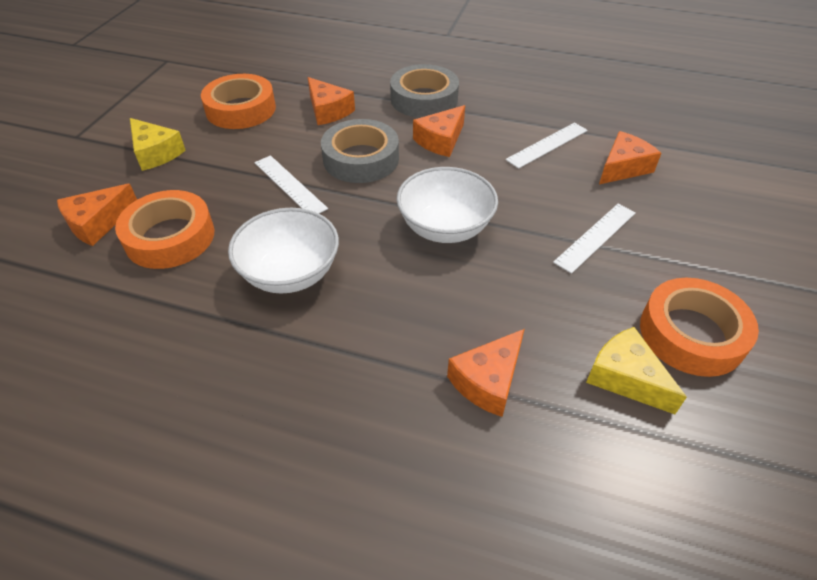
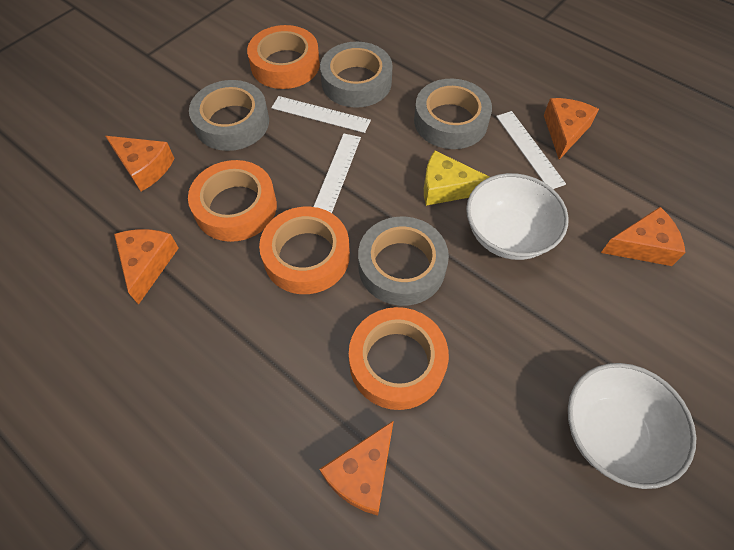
grey tape: [321,119,399,183] [390,64,459,118] = 2 -> [189,80,269,151] [320,42,393,108] [358,217,449,306] [414,79,492,149] = 4
orange tape: [115,190,214,269] [201,74,276,129] [640,278,759,377] = 3 -> [188,160,277,242] [247,25,320,89] [259,207,350,294] [349,307,449,410] = 4
yellow cheese: [130,118,186,171] [586,327,687,414] = 2 -> [424,150,489,206] = 1

